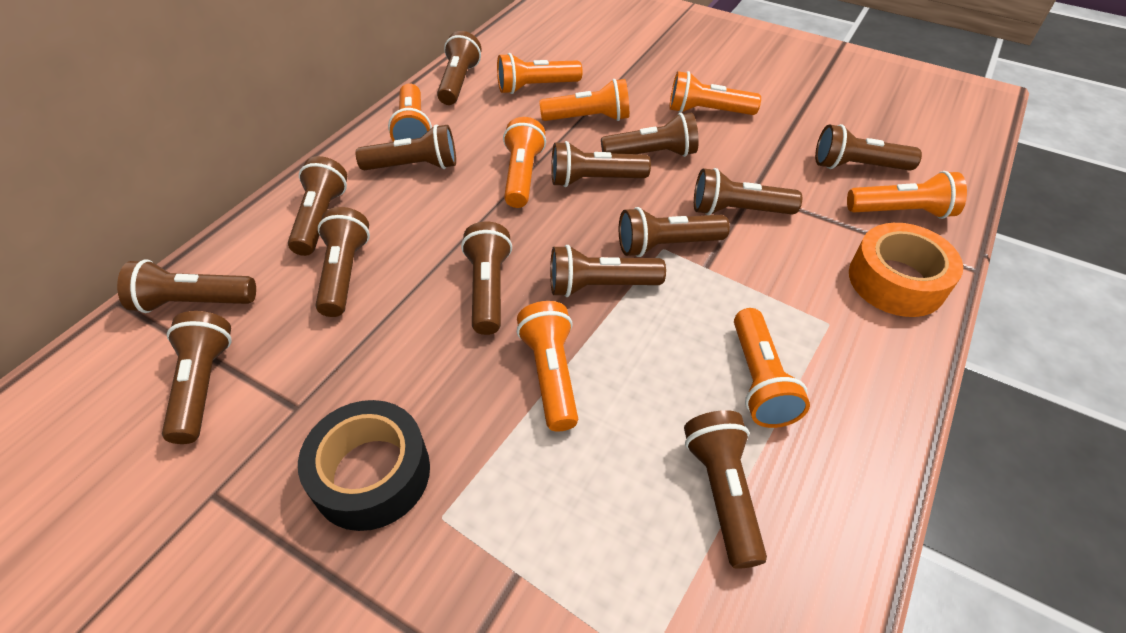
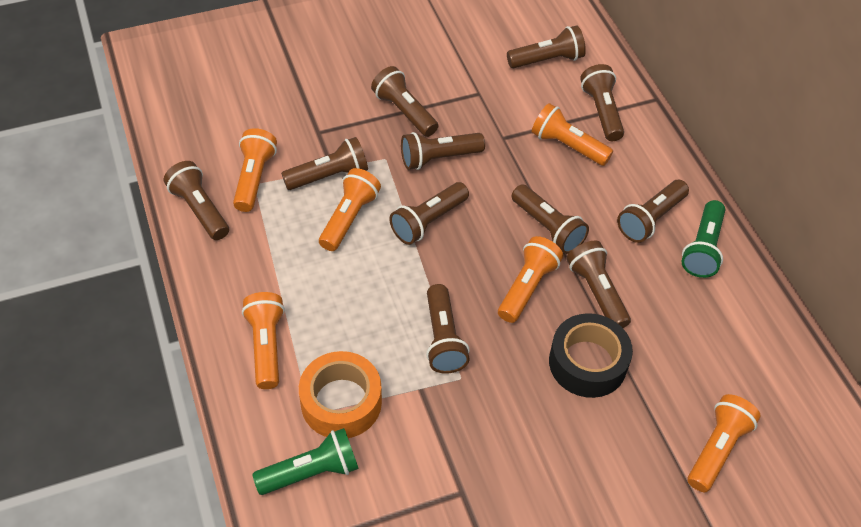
brown flashlight: [117,259,256,313] [162,311,232,444] [288,156,347,256] [316,207,370,317] [356,124,456,170] [437,31,481,105] [461,221,512,335] [550,245,666,297] [551,141,651,187] [601,113,699,157] [619,207,730,257] [684,410,767,569] [694,168,802,215] [815,124,922,170] = 14 -> [164,161,229,240] [281,137,368,190] [371,66,438,137] [390,182,469,245] [401,132,485,170] [426,284,470,374] [507,25,586,68] [512,184,589,254] [567,240,631,328] [580,64,624,141] [617,180,689,243] = 11
green flashlight: none = 0 -> [252,428,359,495] [681,200,725,278] = 2
orange flashlight: [388,83,432,142] [497,53,582,94] [503,117,546,208] [517,301,578,431] [539,79,629,121] [669,71,761,115] [734,308,810,428] [847,171,967,219] = 8 -> [233,128,277,212] [242,292,285,389] [319,168,381,251] [498,236,563,323] [532,103,613,166] [688,394,761,492] = 6

